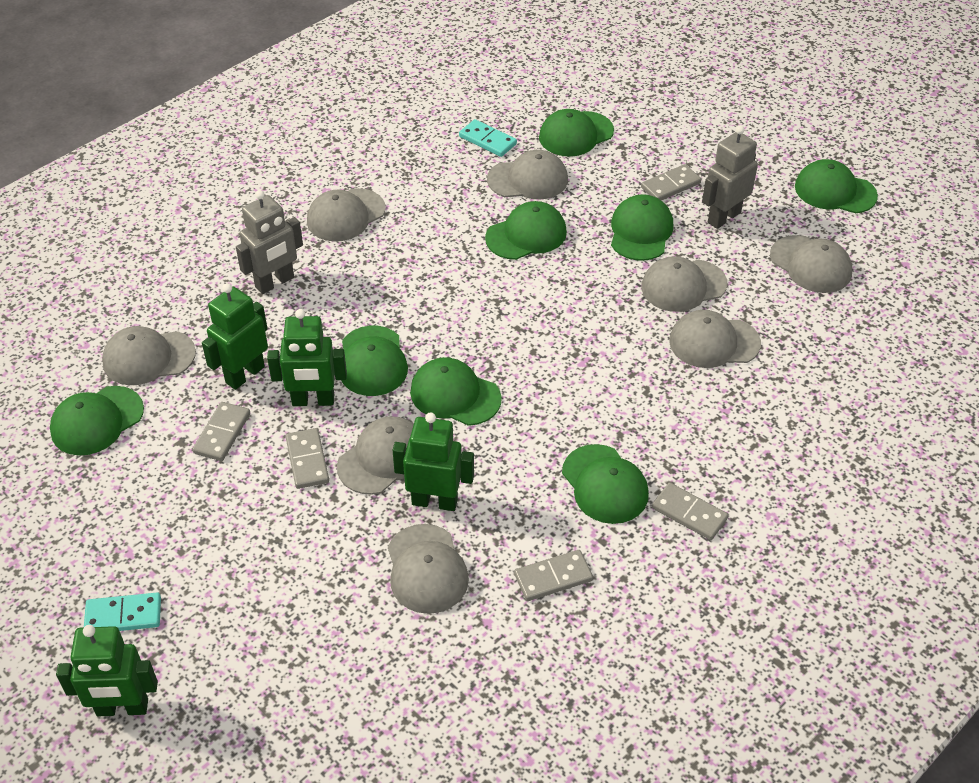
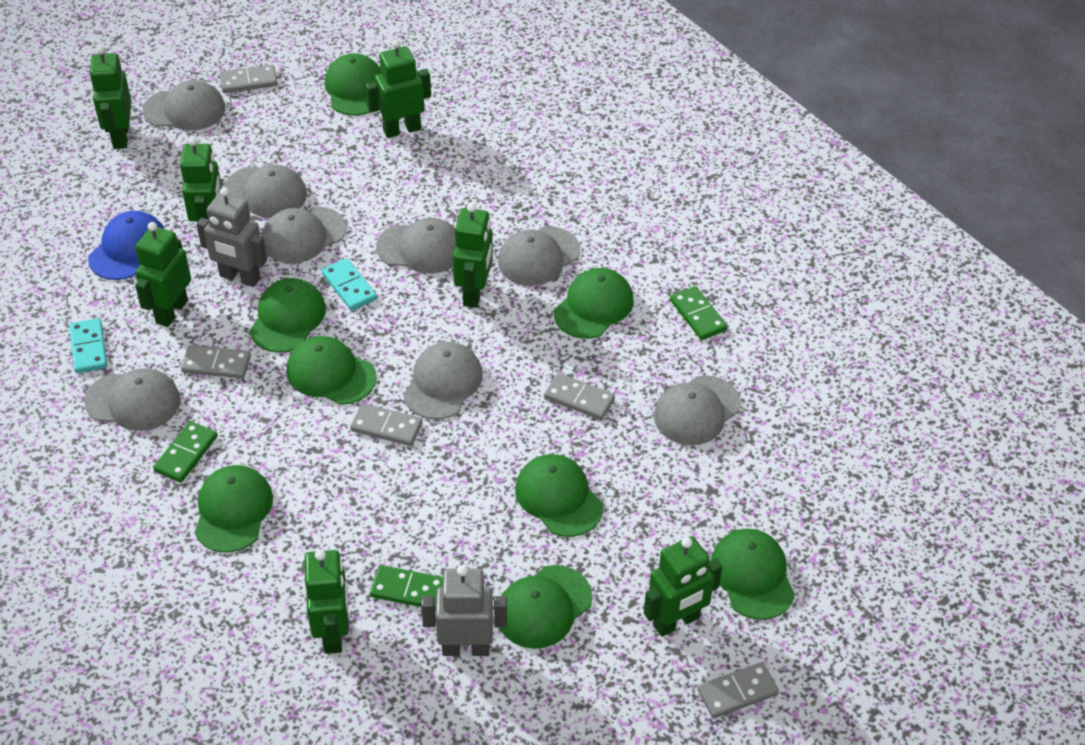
blue cap: none = 0 -> [88,211,164,280] = 1
green domino: none = 0 -> [153,421,218,483] [370,565,443,610] [670,286,728,340] = 3
green robot: [56,625,158,716] [202,283,268,390] [267,309,347,406] [393,412,474,511] = 4 -> [89,46,131,149] [135,222,191,327] [180,137,222,222] [305,549,349,654] [366,40,431,138] [453,203,493,308] [644,536,722,637] = 7

